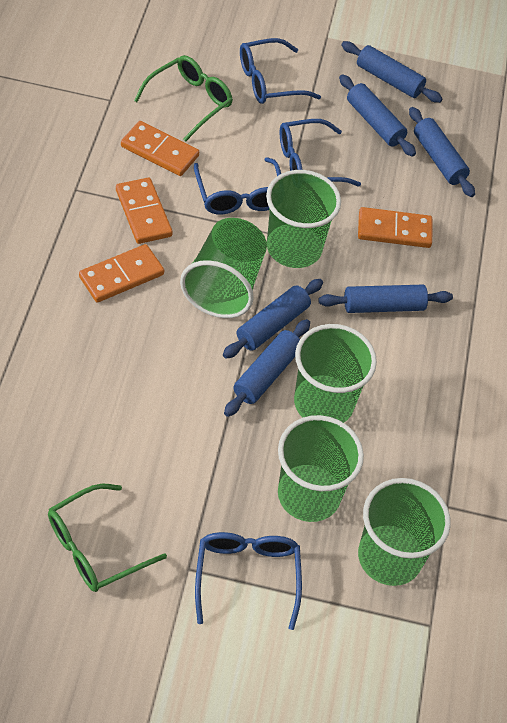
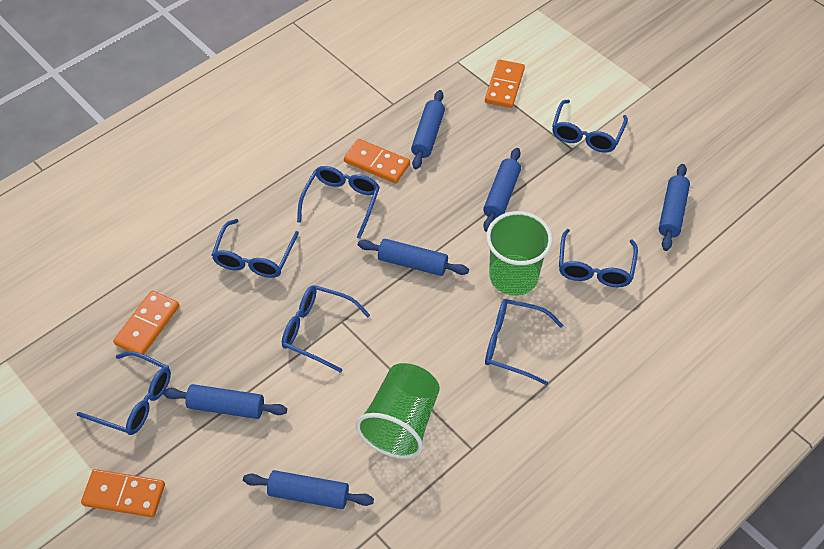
blue glasses: [194,157,281,215] [195,532,302,630] [240,38,321,104] [280,119,361,187] = 4 -> [77,351,171,435] [212,219,299,278] [282,285,370,373] [297,166,380,239] [485,299,563,386] [552,100,628,152] [559,229,638,287] = 7
green cup: [180,218,267,318] [266,170,341,268] [278,415,364,522] [294,324,377,423] [358,478,451,586] = 5 -> [356,363,440,459] [486,211,553,295] = 2
green glasses: [48,484,167,592] [134,55,233,142] = 2 -> none = 0

